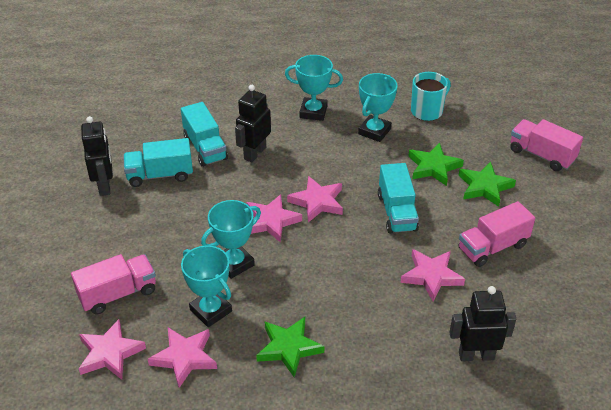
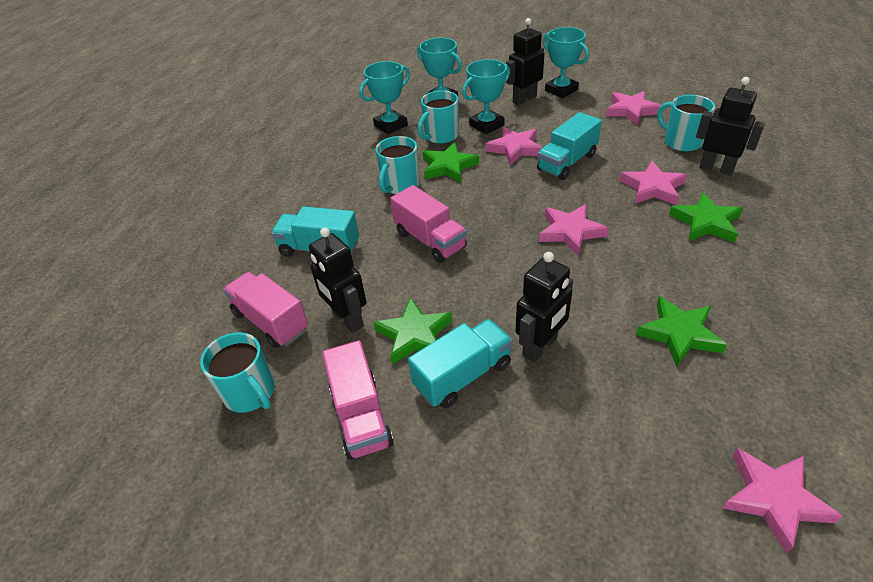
black robot: [81,116,113,196] [235,85,271,162] [449,286,516,361] = 3 -> [309,227,366,333] [506,18,544,105] [516,252,573,363] [696,77,765,175] = 4
green star: [256,317,324,377] [408,143,464,186] [458,162,516,207] = 3 -> [374,297,452,365] [423,142,479,183] [636,296,727,367] [669,192,743,243] = 4
turquoise mug: [411,72,451,121] = 1 -> [200,332,275,413] [376,136,420,194] [417,90,459,144] [657,95,715,152] = 4

